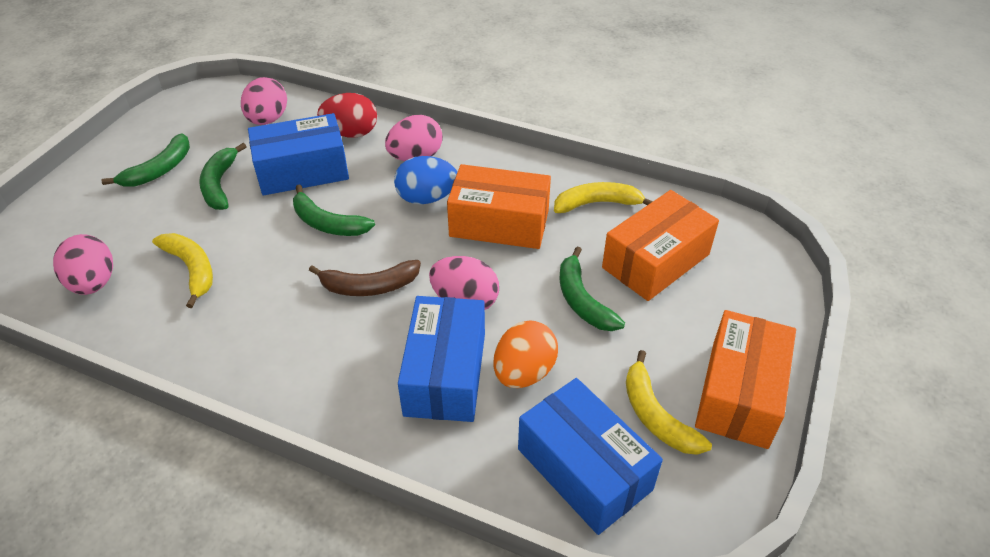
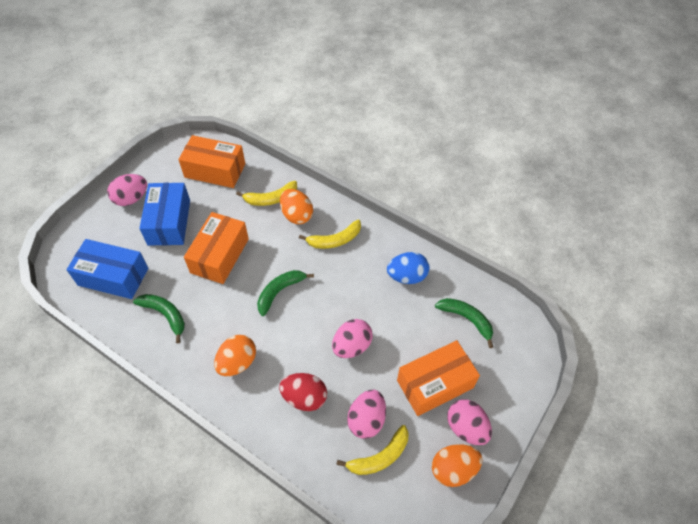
blue box: [248,113,349,195] [398,296,485,422] [518,378,663,535] = 3 -> [66,239,148,299] [139,183,190,245] = 2
brown banana: [309,260,421,296] = 1 -> none = 0
green banana: [101,133,190,187] [199,143,247,210] [293,184,375,236] [559,247,625,331] = 4 -> [133,294,185,343] [257,270,314,316] [435,298,493,348] = 3
orange egg: [493,320,558,388] = 1 -> [214,335,256,376] [280,189,313,224] [432,444,482,487] = 3

